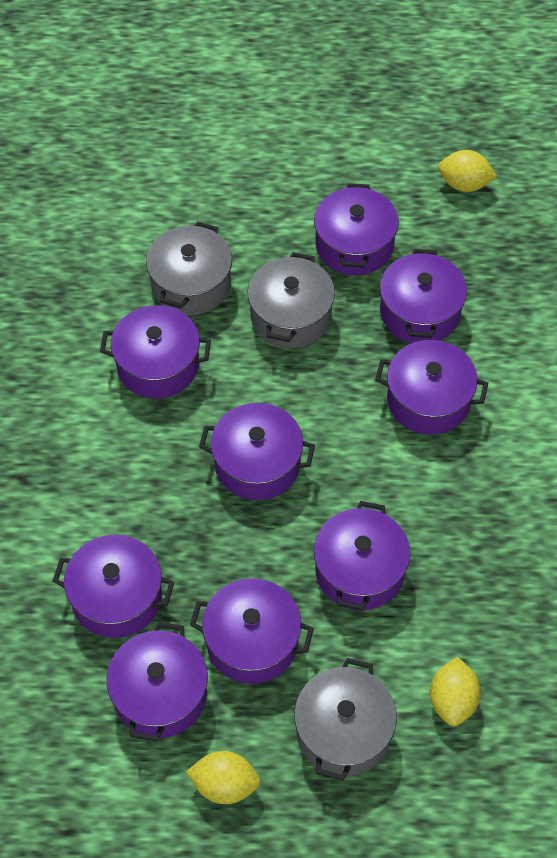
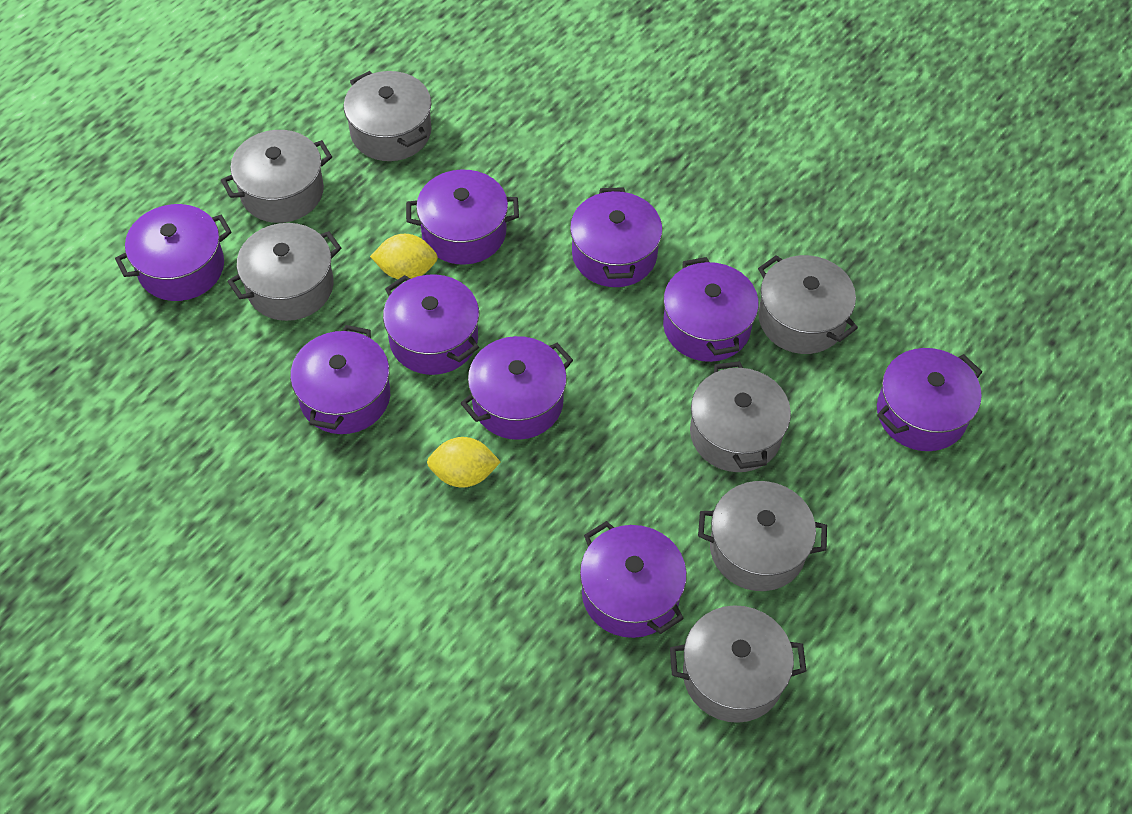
grey pot: [146,221,232,315] [248,252,335,348] [294,658,397,781] = 3 -> [221,130,332,223] [227,223,341,321] [344,71,431,161] [670,605,806,723] [690,361,791,472] [698,481,827,591] [758,255,858,354] = 7
yellow lemon: [186,751,261,804] [430,657,481,726] [438,150,497,192] = 3 -> [370,234,438,279] [427,437,500,488] = 2

